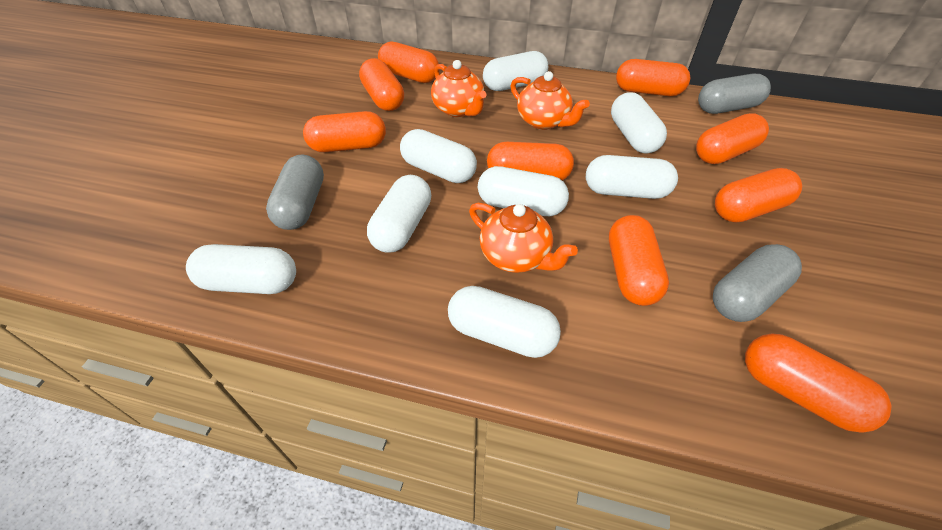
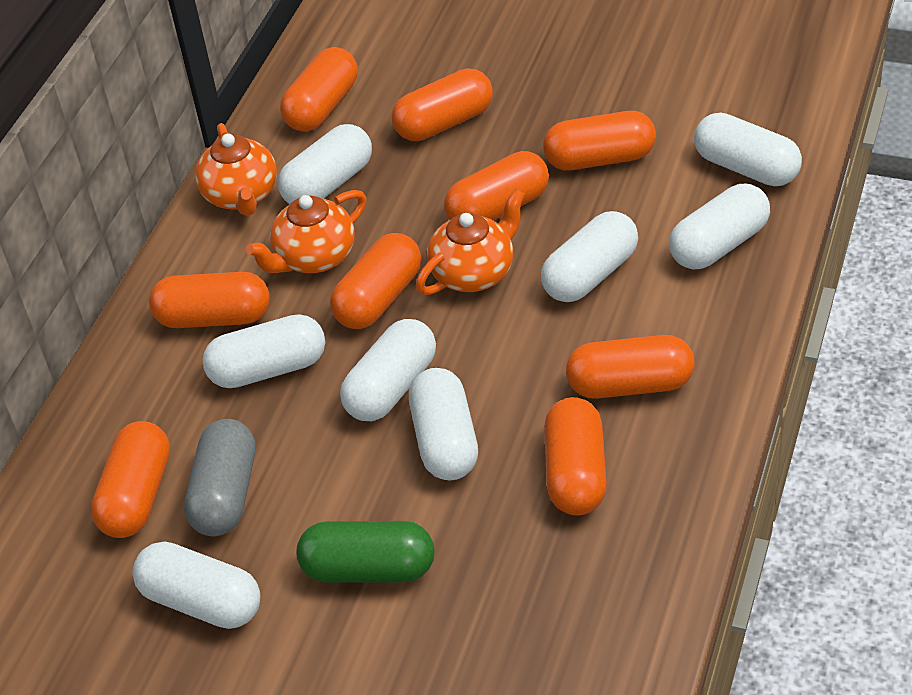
green capsule: none = 0 -> [297,521,435,583] = 1
grey capsule: [266,154,324,230] [698,74,771,114] [713,244,802,322] = 3 -> [184,419,255,536] = 1

